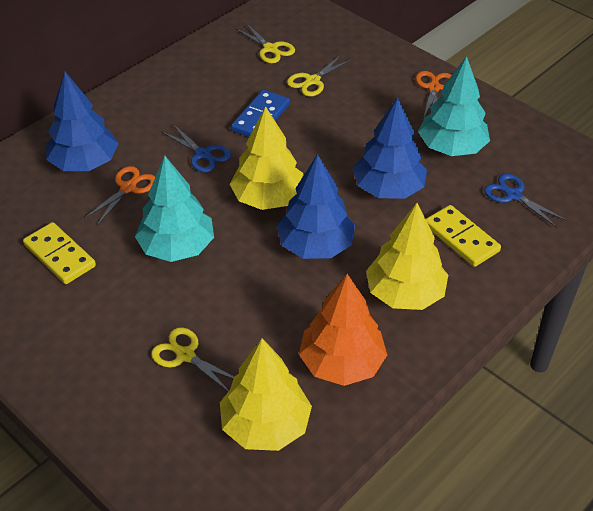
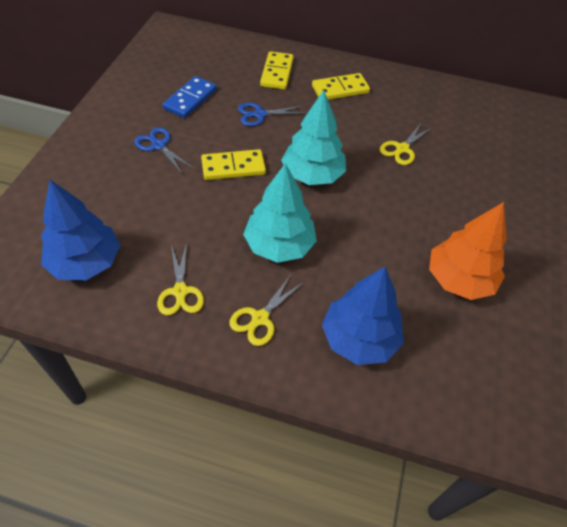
blue tree: [46,72,119,171] [277,154,355,259] [353,97,427,199] = 3 -> [41,180,120,280] [322,267,404,365] = 2
orange scissors: [84,166,155,225] [416,71,452,119] = 2 -> none = 0
yellow domino: [23,222,96,284] [426,205,501,267] = 2 -> [201,149,266,180] [260,51,293,90] [312,73,370,100] = 3
yellow tree: [220,338,312,451] [230,106,303,210] [366,203,448,310] = 3 -> none = 0

